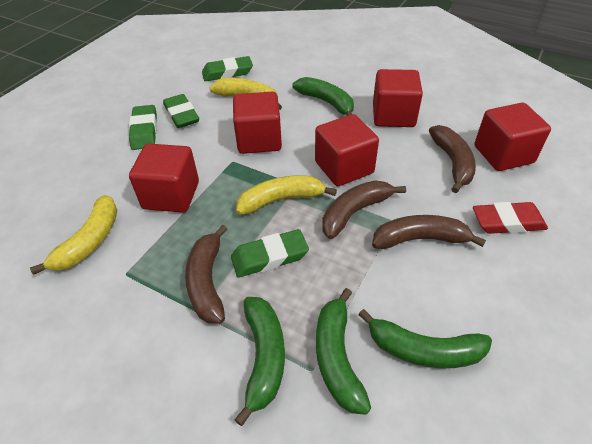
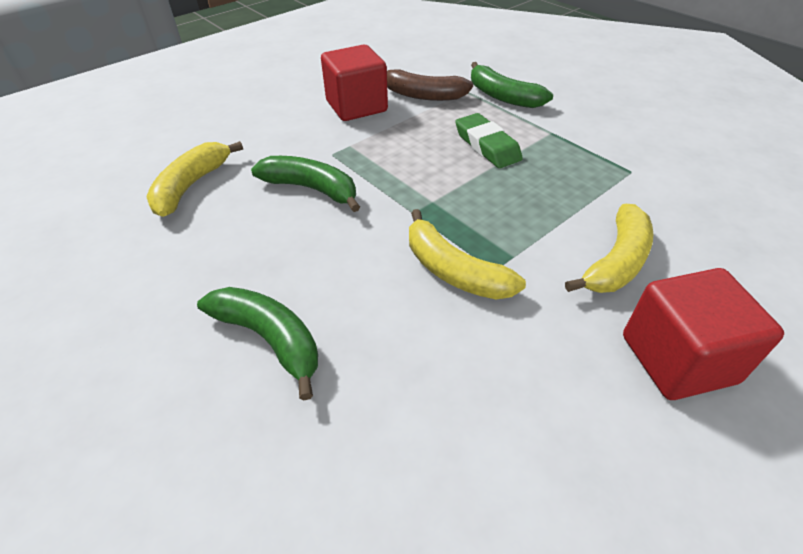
brown banana: [185,225,227,324] [322,180,406,239] [372,215,486,249] [429,125,476,193] = 4 -> [387,69,473,101] = 1
green banana: [234,297,285,426] [293,77,354,116] [316,288,371,415] [358,309,492,369] = 4 -> [197,287,318,400] [251,156,360,212] [471,62,553,108] = 3
green eraser: [129,105,157,150] [163,94,199,128] [202,56,253,81] [231,229,309,277] = 4 -> [455,113,523,168] = 1
red cube: [129,144,199,213] [233,92,282,154] [315,114,379,186] [373,69,423,127] [475,103,551,171] = 5 -> [321,44,388,121] [623,268,784,400] = 2
red eraser: [473,202,548,234] = 1 -> none = 0

